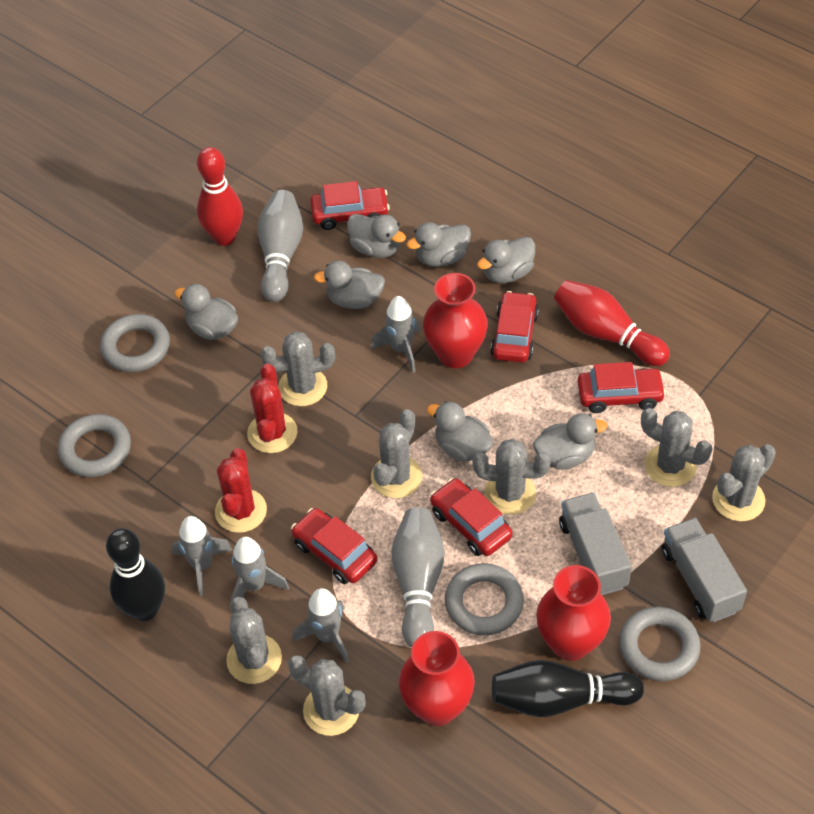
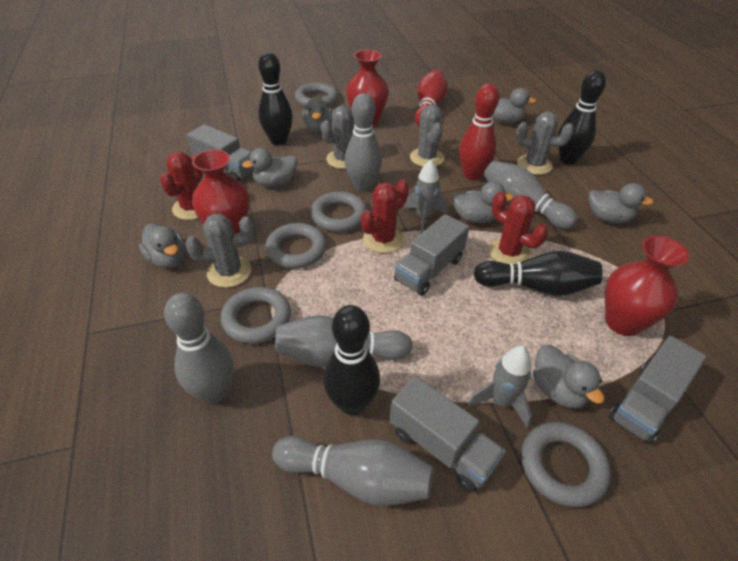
black bowling pin: [106,528,165,621] [492,660,644,717] = 2 -> [258,52,293,145] [323,305,380,415] [474,251,603,296] [558,70,606,165] = 4
grey bowling pin: [258,190,303,302] [391,507,445,648] = 2 -> [164,293,234,404] [272,436,433,506] [275,315,412,367] [345,93,382,192] [484,161,577,229] = 5
grey cactus: [226,597,282,684] [260,331,335,406] [288,655,366,736] [371,409,422,498] [472,439,551,515] [641,408,712,487] [712,444,776,521] = 7 -> [185,213,254,288] [321,106,355,169] [410,104,444,167] [516,112,574,175] = 4
grey ring: [58,414,131,477] [100,314,170,372] [445,563,524,635] [619,607,700,681] = 4 -> [221,287,291,344] [265,223,327,269] [295,82,338,108] [310,191,367,232] [521,422,611,508] = 5
grey rocket: [172,516,232,596] [231,537,289,601] [293,588,349,663] [370,296,421,373] = 4 -> [404,160,447,234] [468,346,532,428] = 2
grey truck: [559,493,632,595] [661,518,747,622] = 2 -> [187,124,254,182] [390,376,505,493] [394,214,469,296] [609,336,706,444] = 4
red cactus: [215,448,267,533] [247,364,297,453] = 2 -> [160,152,203,220] [361,180,409,253] [488,192,548,264] = 3
red car: [291,508,377,584] [310,181,390,230] [430,478,513,556] [490,291,539,363] [578,362,666,413] = 5 -> none = 0

